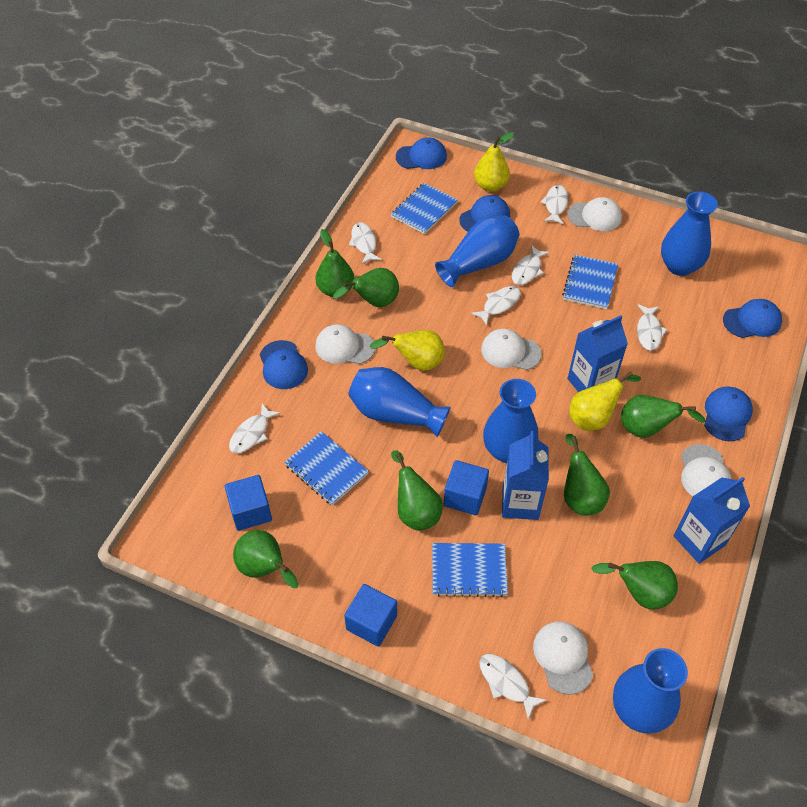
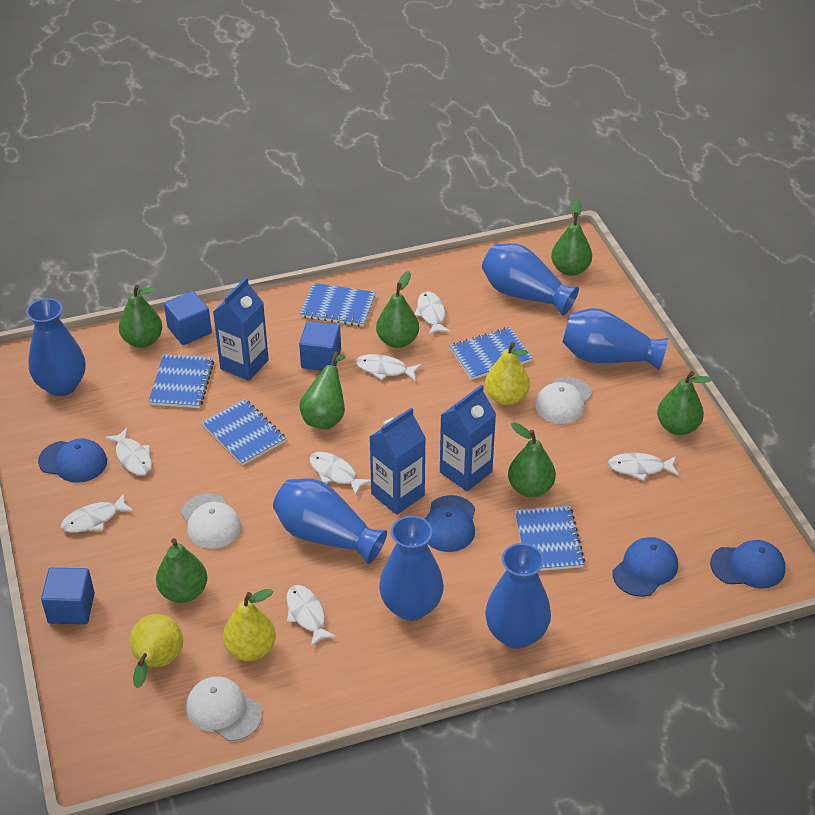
blue cap: [260,340,308,389] [396,137,447,169] [460,195,510,232] [704,387,753,441] [723,299,782,338] = 5 -> [38,438,107,483] [425,495,475,552] [613,537,678,597] [710,540,785,589] = 4
blue notebook: [284,431,369,505] [391,183,457,234] [432,543,508,597] [562,255,618,309] = 4 -> [148,354,214,408] [202,399,286,466] [300,283,376,326] [449,327,532,380] [515,506,585,571] = 5
blue vase: [348,367,451,437] [435,216,519,287] [483,379,538,463] [613,648,688,734] [661,192,718,276] = 5 -> [26,298,86,396] [273,478,387,564] [379,516,444,621] [482,243,579,316] [485,543,551,649] [562,308,668,370] = 6
white cap: [315,324,375,364] [481,329,541,370] [533,621,593,695] [567,197,622,231] [681,444,731,496] = 5 -> [181,494,241,549] [186,677,262,741] [535,377,592,424] = 3

